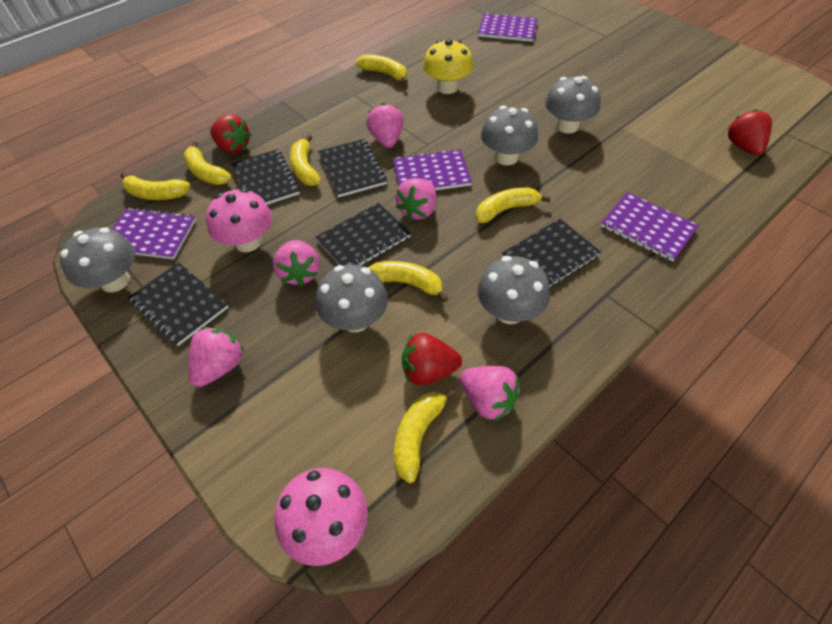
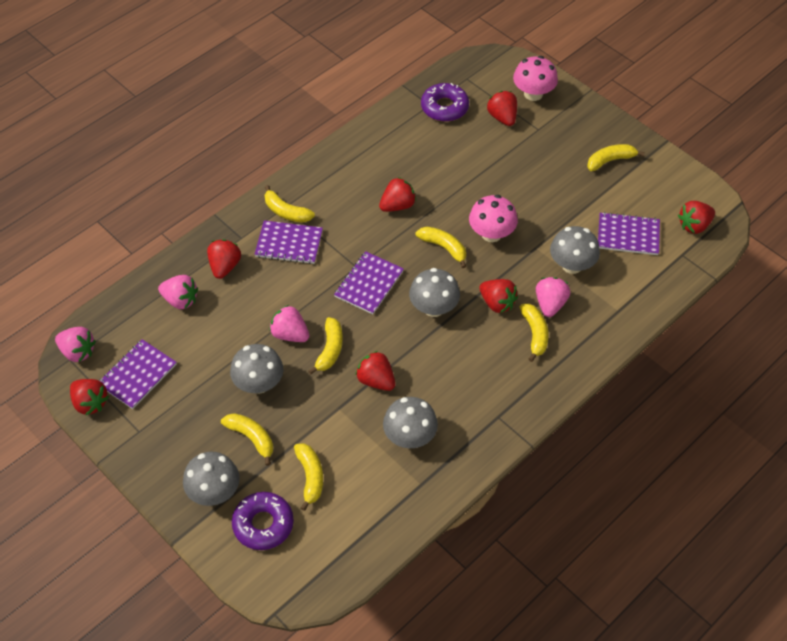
black notebook: [128,262,229,346] [230,149,300,205] [316,203,411,266] [318,139,387,198] [501,219,601,287] = 5 -> none = 0
pink strawberry: [188,327,244,387] [273,240,320,286] [366,103,404,148] [396,178,436,220] [460,366,520,421] = 5 -> [55,327,96,362] [158,275,198,309] [269,305,310,342] [536,277,571,317] = 4
purple donut: none = 0 -> [232,492,294,550] [421,83,469,122] = 2
red strawberry: [210,114,252,154] [402,333,462,385] [727,109,772,156] = 3 -> [70,379,109,415] [207,239,241,279] [355,351,395,391] [379,177,416,212] [479,279,518,313] [487,91,517,126] [678,201,715,234] = 7
yellow mushroom: [423,39,473,94] = 1 -> none = 0

